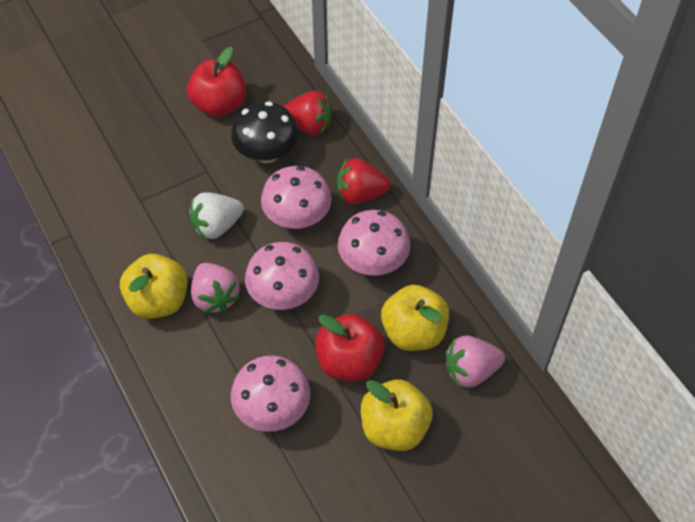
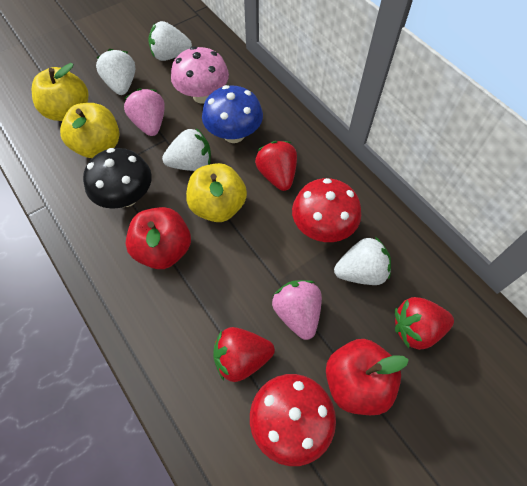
blue mushroom: none = 0 -> [202,85,263,143] = 1
pink mushroom: [231,355,310,432] [245,242,319,310] [261,166,332,229] [338,210,410,276] = 4 -> [171,46,229,104] = 1
red mushroom: none = 0 -> [250,374,336,466] [292,178,361,242] = 2
red strawberry: [284,91,332,135] [337,158,391,205] = 2 -> [213,327,275,382] [255,141,297,191] [395,297,454,350] = 3
white strawberry: [189,192,244,240] = 1 -> [96,49,135,95] [148,21,192,61] [162,128,211,171] [334,237,391,285] = 4

